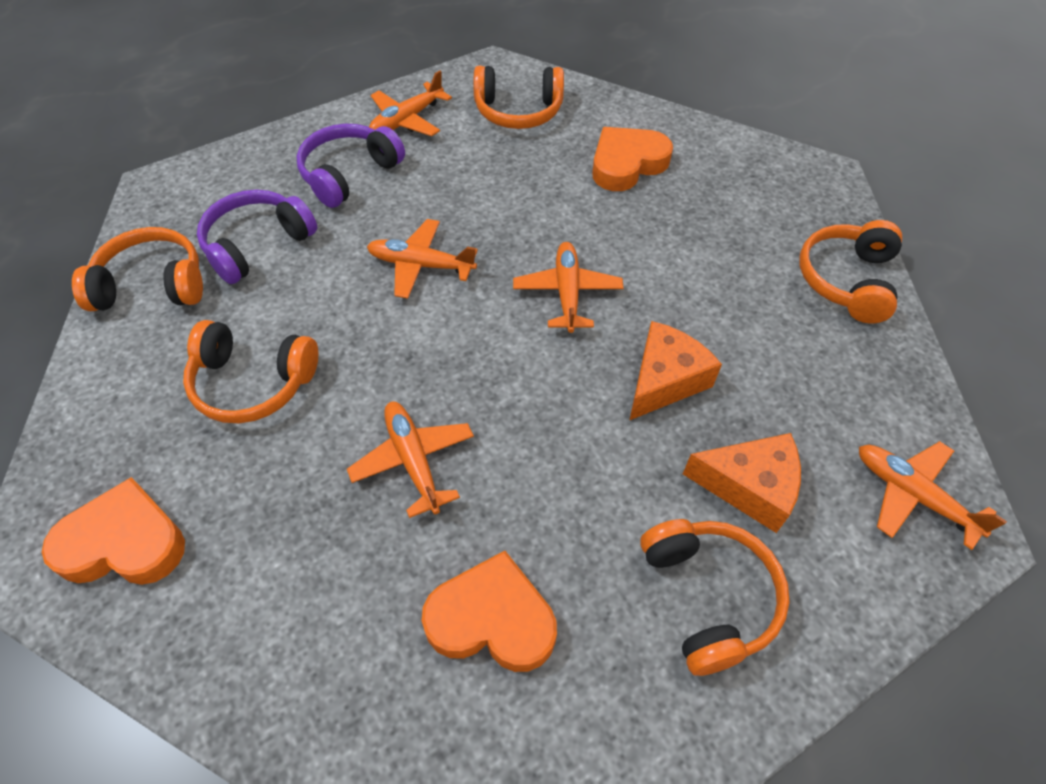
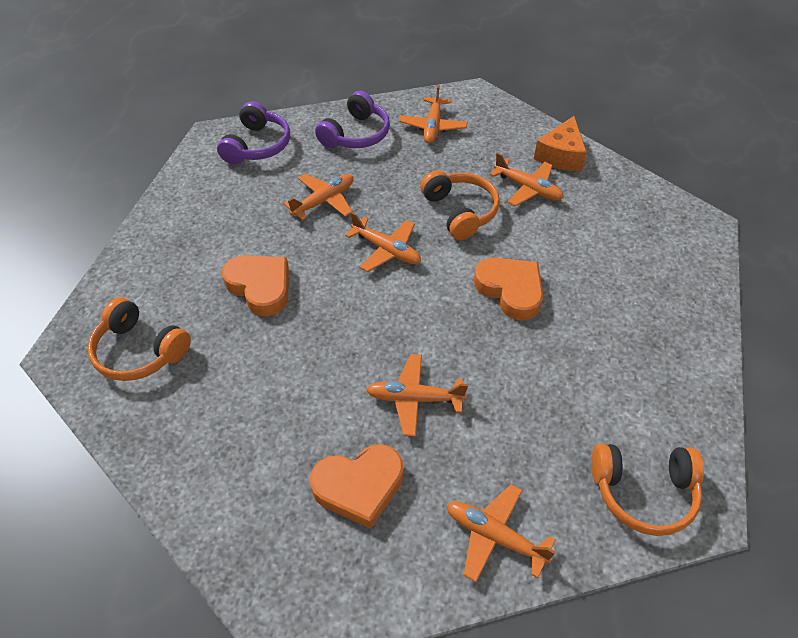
orange cheese: [629,321,722,421] [683,433,801,533] = 2 -> [534,116,587,171] = 1
orange headphones: [72,227,203,311] [183,320,318,423] [474,66,564,129] [640,519,790,676] [799,220,902,323] = 5 -> [87,297,191,381] [420,170,500,240] [591,444,704,536] = 3
orange plane: [347,402,474,518] [367,219,478,299] [369,70,452,136] [513,242,624,333] [859,441,1007,550] = 5 -> [284,174,354,220] [345,212,421,272] [366,354,468,437] [399,85,468,144] [447,484,556,582] [490,153,564,206] = 6

